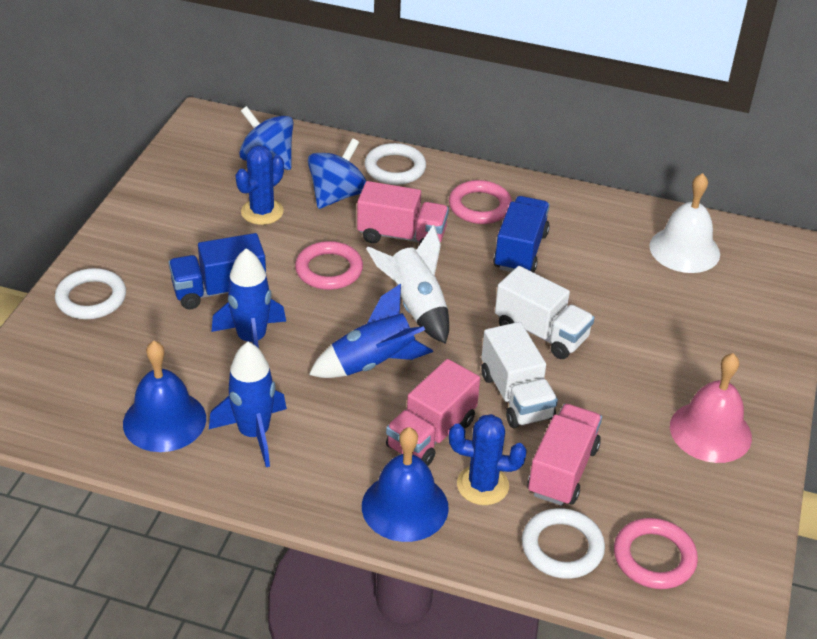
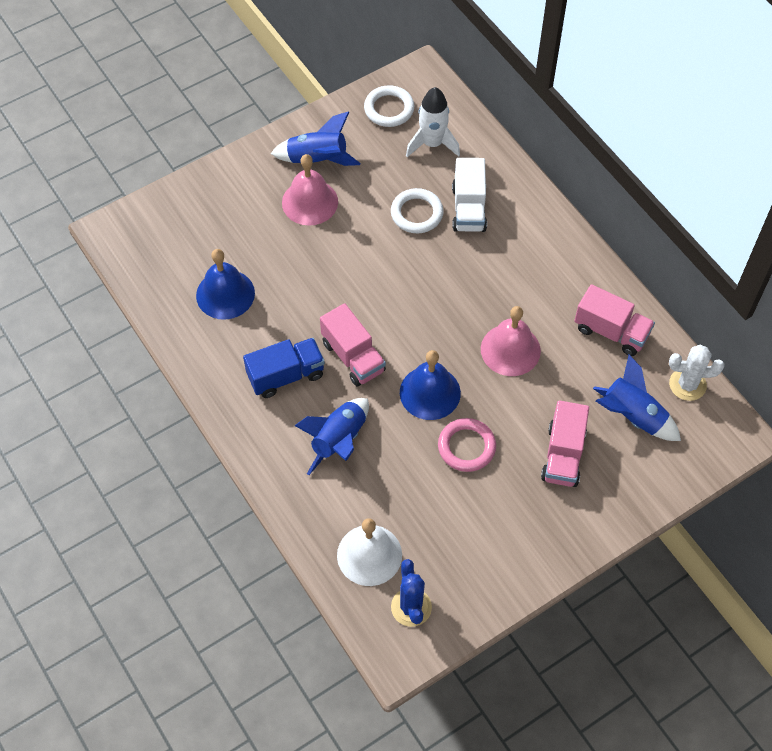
blue cactus: [236,145,284,225] [449,414,527,505] = 2 -> [391,559,432,627] = 1
blue spinning top: [239,106,293,170] [308,138,366,209] = 2 -> none = 0
blue truck: [169,233,266,309] [493,196,550,273] = 2 -> [243,338,325,398] = 1
pink bell: [670,353,752,463] = 1 -> [282,154,338,226] [481,306,541,376] = 2
pink ring: [295,241,363,290] [449,180,512,224] [614,518,698,589] = 3 -> [438,418,496,472] = 1
white cactus: none = 0 -> [669,345,725,401] = 1
white ring: [55,268,126,319] [365,143,426,185] [522,508,605,579] = 3 -> [364,85,414,127] [391,188,444,233] = 2
white truck: [481,322,558,428] [495,266,595,359] = 2 -> [452,158,487,232] = 1

